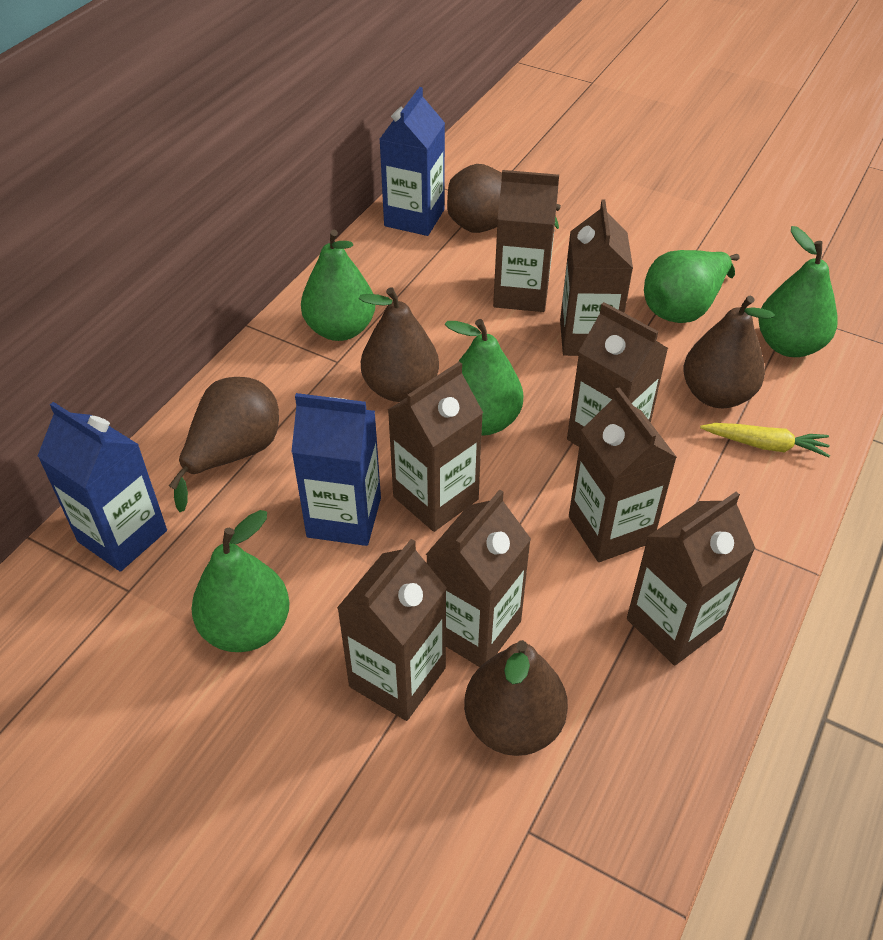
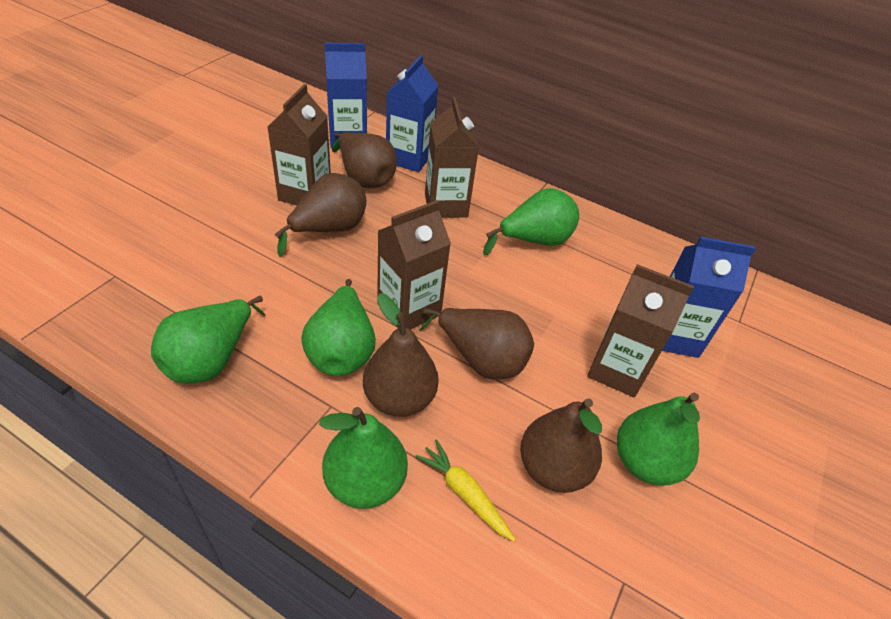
brown carton: [337,539,447,721] [388,362,483,532] [426,489,531,667] [493,170,559,312] [560,200,633,356] [567,302,668,447] [569,387,677,562] [627,492,755,665] = 8 -> [268,84,331,205] [377,200,451,330] [425,97,479,218] [587,264,694,397] = 4

